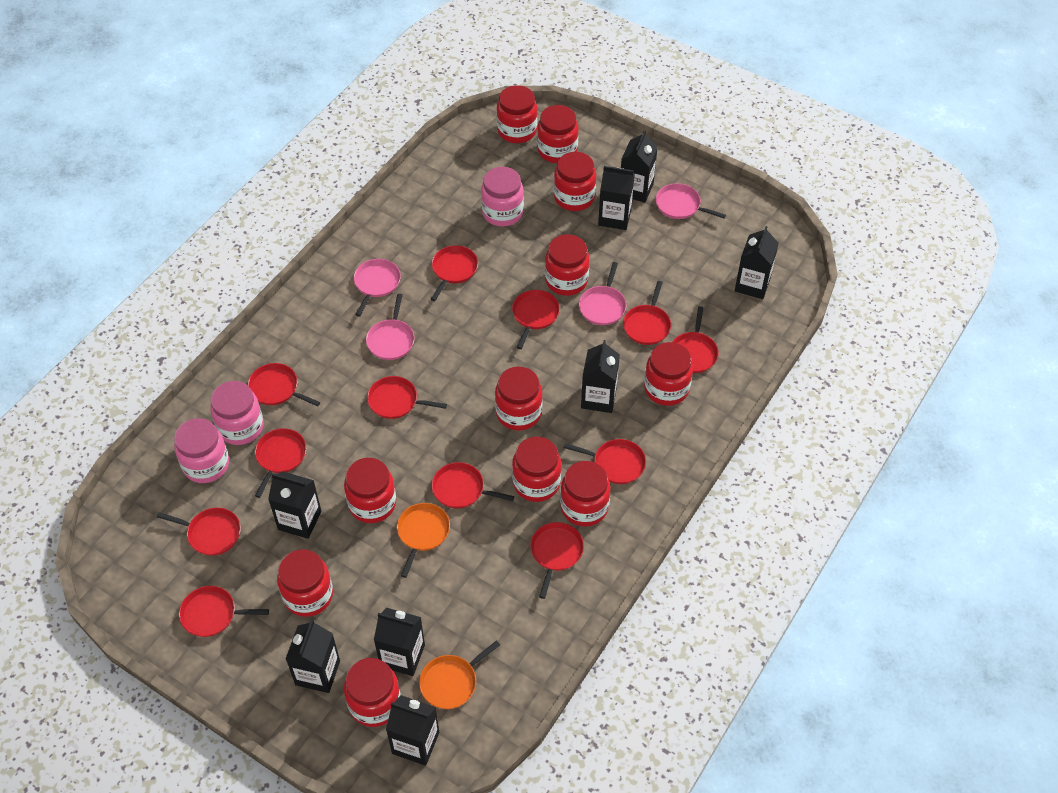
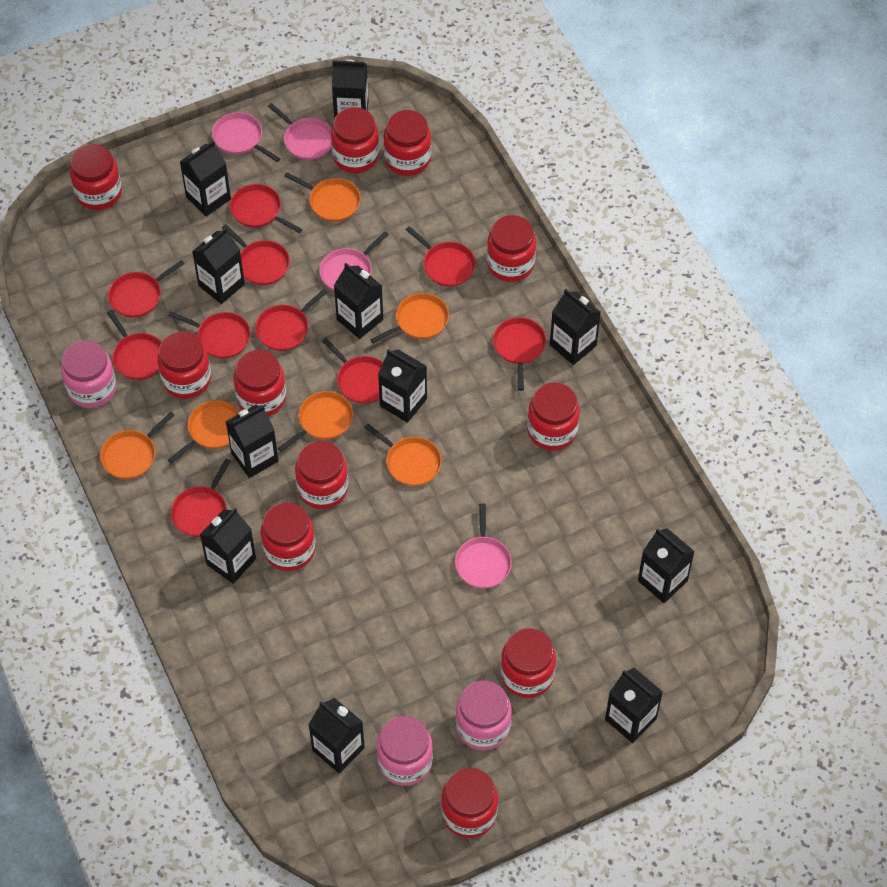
black carton: [268,471,321,539] [286,619,340,693] [374,608,425,676] [386,695,439,766] [581,340,620,413] [598,166,635,230] [621,130,658,202] [735,226,779,299] = 8 -> [180,140,231,216] [192,227,245,304] [200,508,256,584] [226,405,278,478] [308,698,365,774] [332,60,369,119] [334,263,383,339] [378,349,427,423] [550,289,601,365] [605,668,663,743] [638,528,695,603] = 11
orange pan: [397,503,450,578] [419,640,500,709] = 2 -> [100,412,175,479] [168,400,239,464] [278,391,353,452] [284,172,361,222] [364,423,442,486] [370,293,449,344] = 6
red pan: [157,508,241,556] [179,586,269,637] [248,363,320,406] [255,428,307,498] [367,376,447,419] [431,245,478,301] [432,462,515,509] [512,290,560,349] [530,522,584,599] [564,439,646,484] [623,281,671,345] [672,306,719,373] = 12 -> [107,310,161,380] [108,260,185,317] [168,311,251,359] [171,459,231,537] [222,224,290,285] [230,184,302,233] [255,289,328,351] [322,338,383,403] [406,226,476,287] [493,317,546,391] = 10

